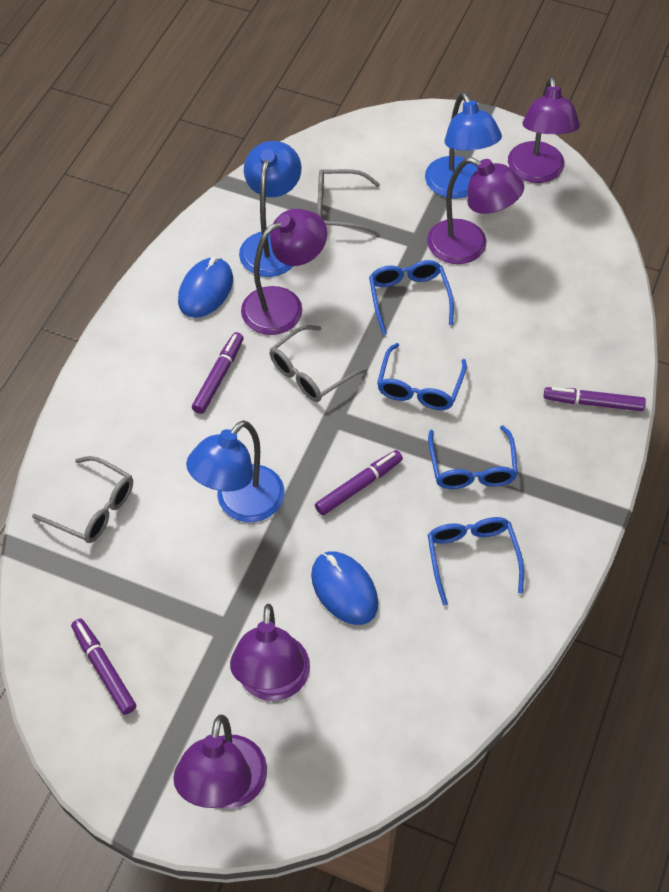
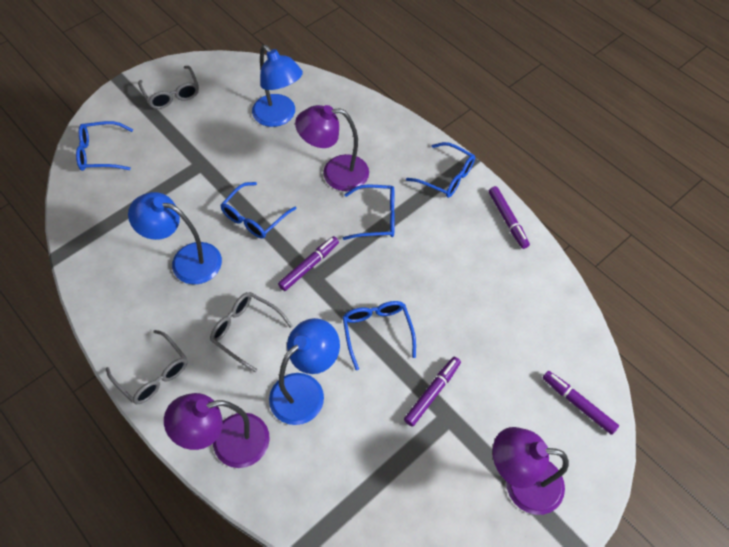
blue glasses: [369,260,454,335] [377,343,467,410] [428,426,518,489] [428,517,524,605] = 4 -> [76,121,133,171] [220,182,296,239] [343,185,395,240] [343,301,416,370] [406,142,475,198] = 5
blue mouse: [178,257,233,318] [311,551,378,625] = 2 -> none = 0
purple lamp: [173,715,267,809] [230,604,310,701] [241,209,327,335] [427,157,524,264] [508,77,580,183] = 5 -> [164,393,270,468] [295,105,369,191] [493,427,569,515] = 3

